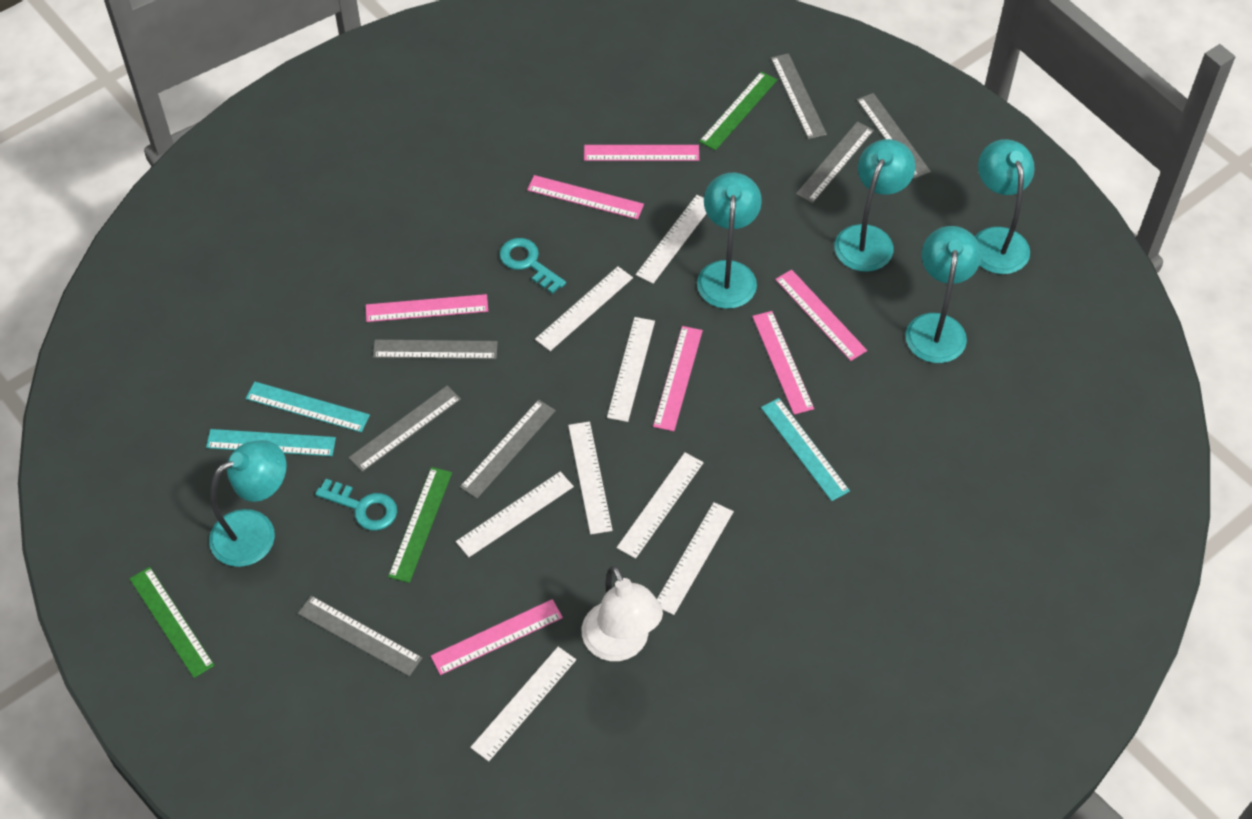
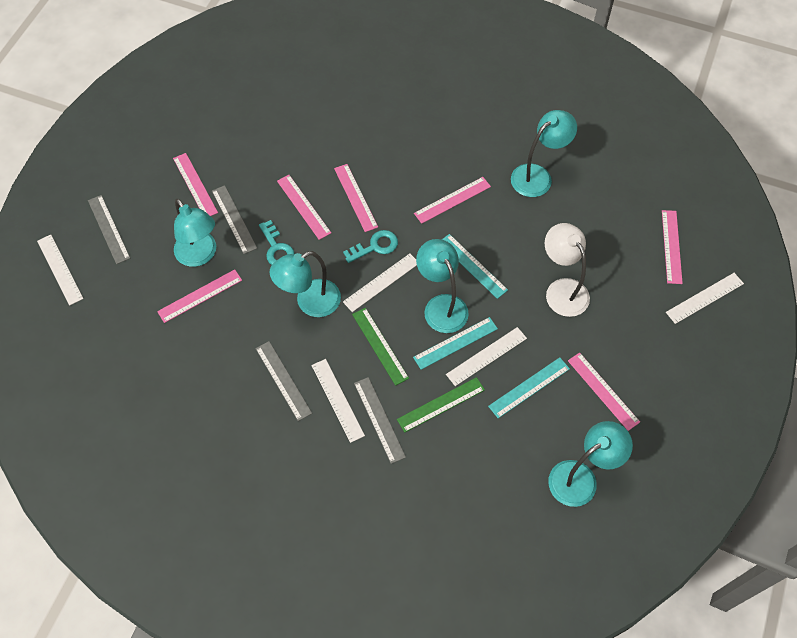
green ruler: [130,567,215,678] [388,467,452,583] [699,71,777,150] = 3 -> [352,308,409,386] [397,377,485,433] = 2
grey ruler: [298,596,422,676] [349,386,461,472] [373,340,498,359] [460,400,556,499] [771,53,827,139] [796,122,874,203] [857,93,931,179] = 7 -> [88,195,130,264] [212,185,257,254] [255,341,312,421] [354,377,406,464] = 4
white ruler: [456,472,574,557] [470,647,576,761] [535,267,633,351] [568,422,613,535] [607,317,655,422] [617,453,704,559] [636,195,707,284] [657,502,734,615] = 8 -> [37,235,83,306] [312,359,365,443] [343,254,417,312] [446,327,527,386] [666,273,744,324] = 5

